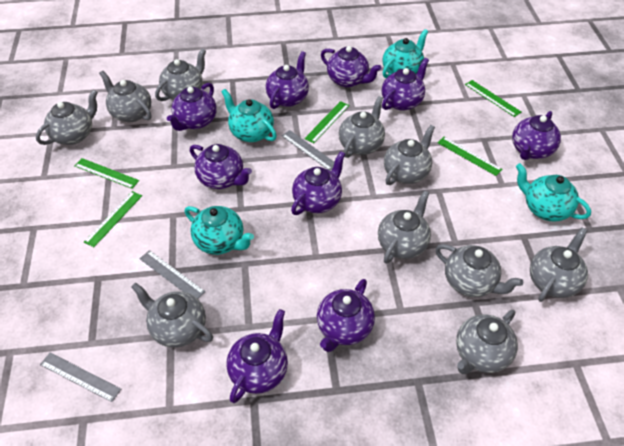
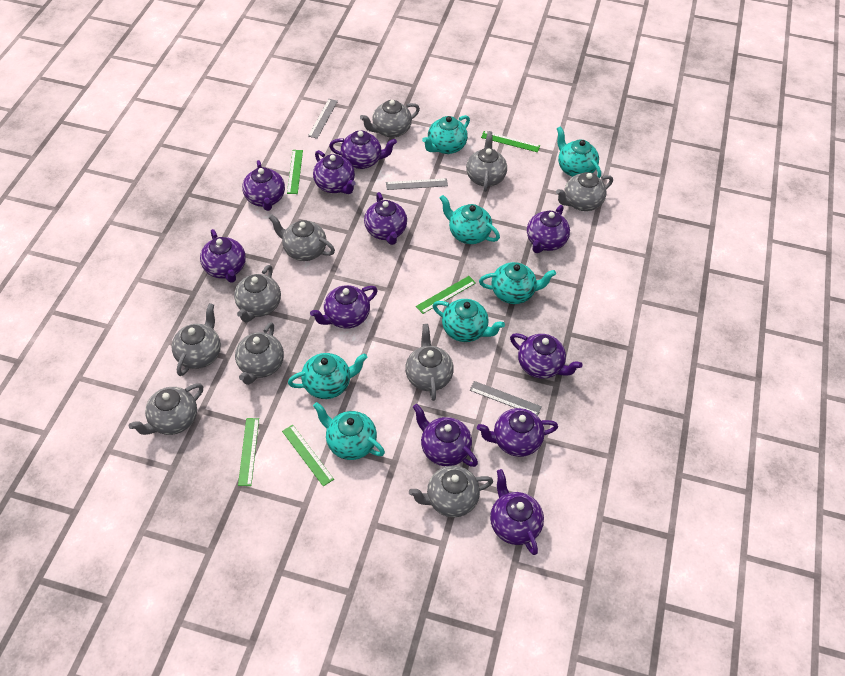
purple teapot: [167,83,217,131] [190,144,252,189] [227,309,288,403] [266,51,309,109] [291,151,345,215] [317,279,375,352] [321,46,381,87] [382,58,429,111] [512,111,561,160] = 9 -> [200,229,246,283] [242,160,285,211] [310,285,378,329] [313,150,356,194] [329,130,397,169] [364,192,407,245] [413,404,478,467] [477,408,558,457] [490,469,544,555] [510,333,582,379] [527,205,570,253] = 11
turquoise teapot: [184,206,254,255] [221,89,277,142] [382,29,428,78] [516,163,591,222] = 4 -> [288,353,367,399] [313,402,385,460] [422,115,470,154] [433,299,505,342] [440,195,500,244] [479,262,556,304] [557,126,601,178] = 7

